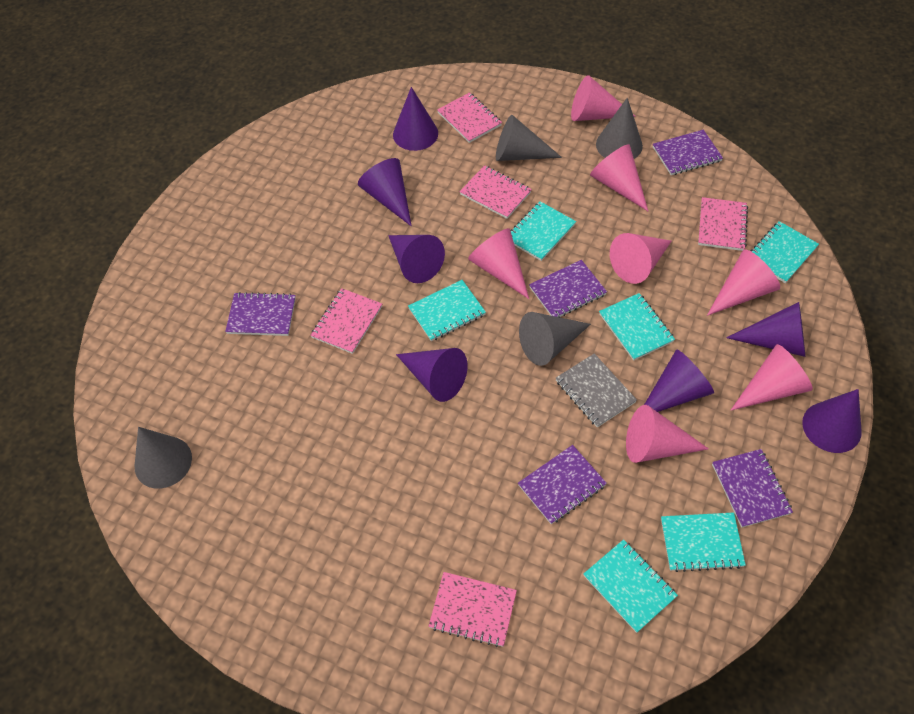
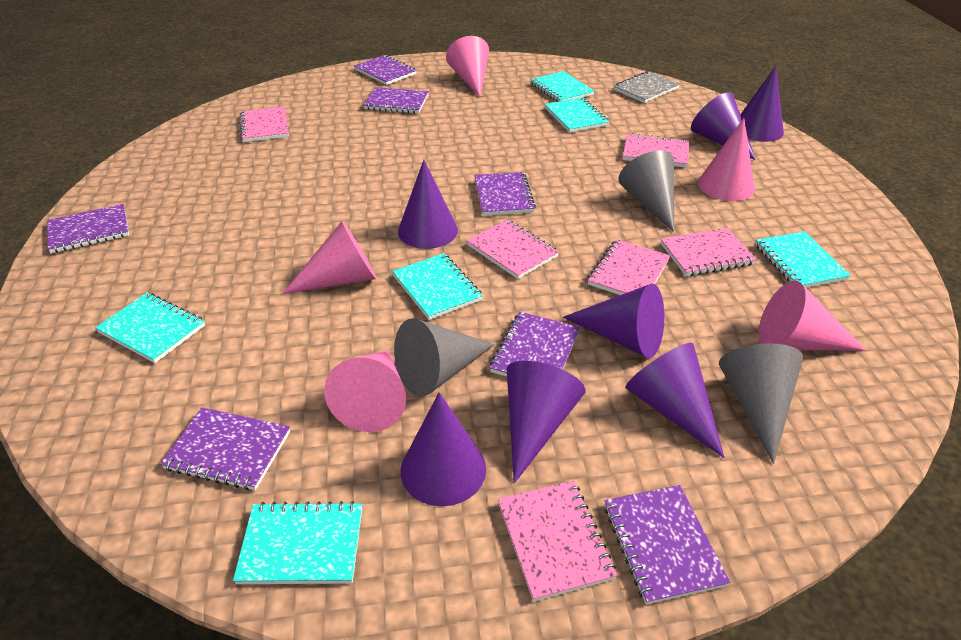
grey cone: [135,427,192,489] [496,115,562,161] [519,312,591,366] [596,98,643,159] = 4 -> [394,318,495,397] [618,150,674,232] [719,343,803,464] = 3
pink cone: [468,228,529,299] [571,75,636,121] [590,144,648,211] [610,233,672,284] [626,405,709,463] [707,249,780,316] [731,344,813,410] = 7 -> [282,221,376,294] [324,351,406,432] [446,36,489,97] [698,118,755,201] [758,281,866,351] = 5
pink notebook: [310,288,382,354] [428,572,517,647] [437,92,502,143] [460,165,532,219] [698,197,748,251] = 5 -> [240,106,289,142] [467,220,559,279] [498,481,617,602] [588,239,670,295] [623,133,689,168] [661,228,757,276] = 6
purple notebook: [225,292,296,336] [518,445,607,524] [529,260,607,317] [653,130,723,175] [712,449,793,528] = 5 -> [47,204,129,253] [160,407,290,490] [354,55,417,85] [364,87,429,114] [474,172,536,216] [490,312,580,377] [604,485,730,605] = 7

